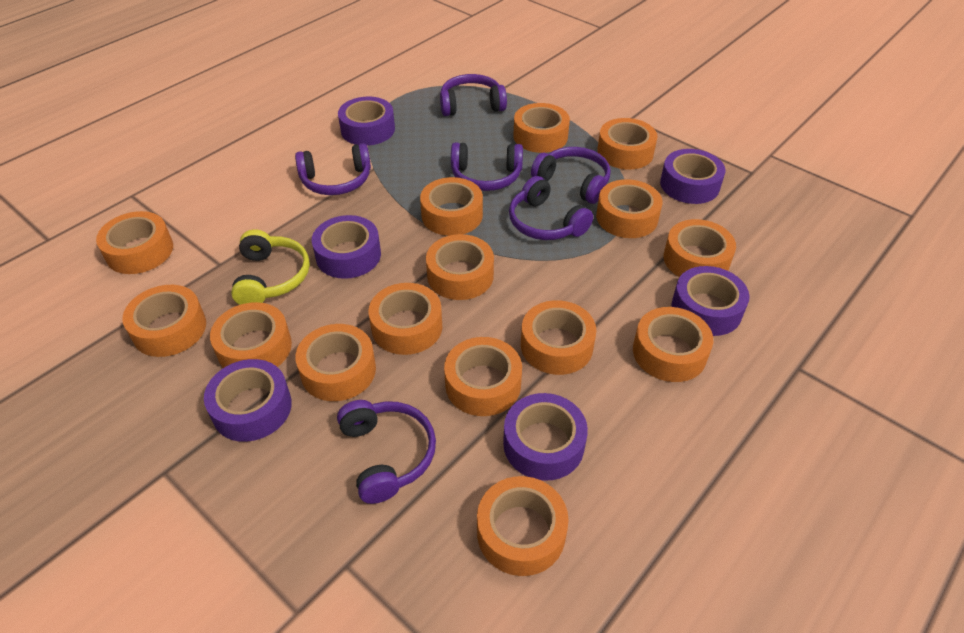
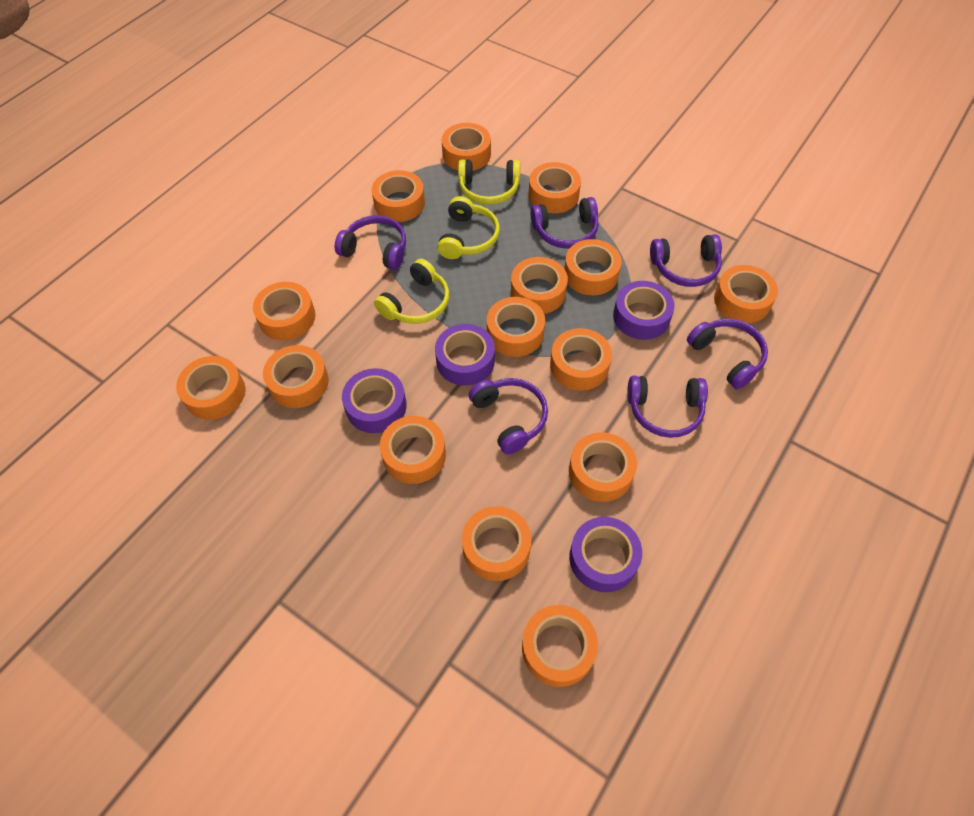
purple tape: [204,359,292,442] [312,215,381,279] [338,97,395,146] [503,393,588,481] [660,149,725,204] [671,266,750,336] = 6 -> [342,368,407,433] [435,324,495,386] [569,517,642,592] [613,281,675,340] = 4
yellow headphones: [231,229,310,305] = 1 -> [374,259,449,324] [437,196,500,259] [458,159,520,205] = 3

